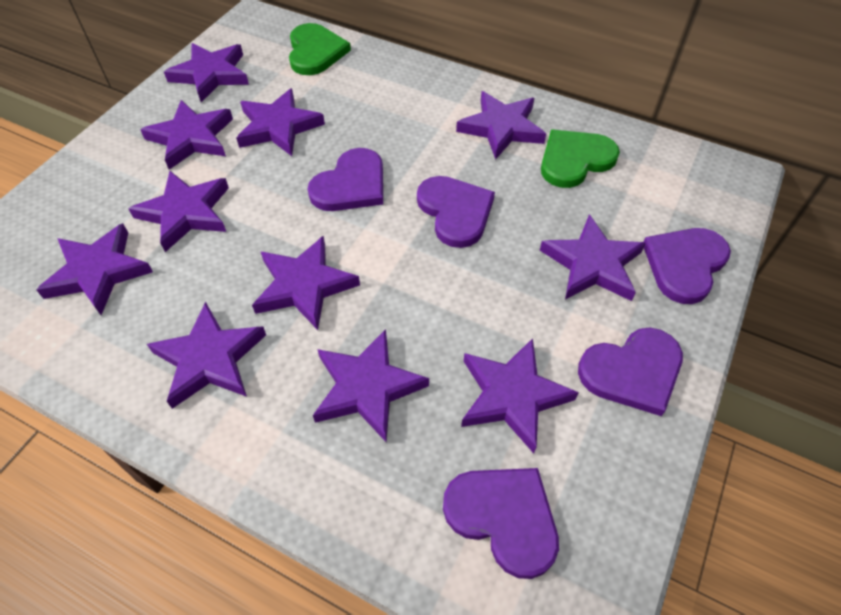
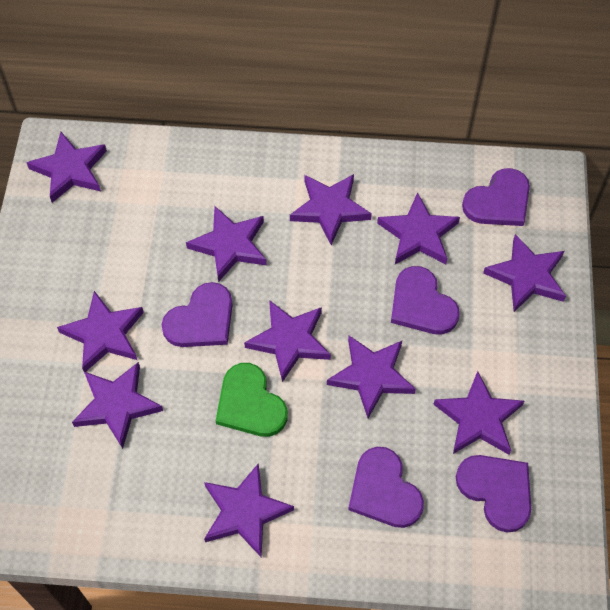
green heart: [289,23,351,75] [541,130,620,188] = 2 -> [216,363,288,437] = 1

